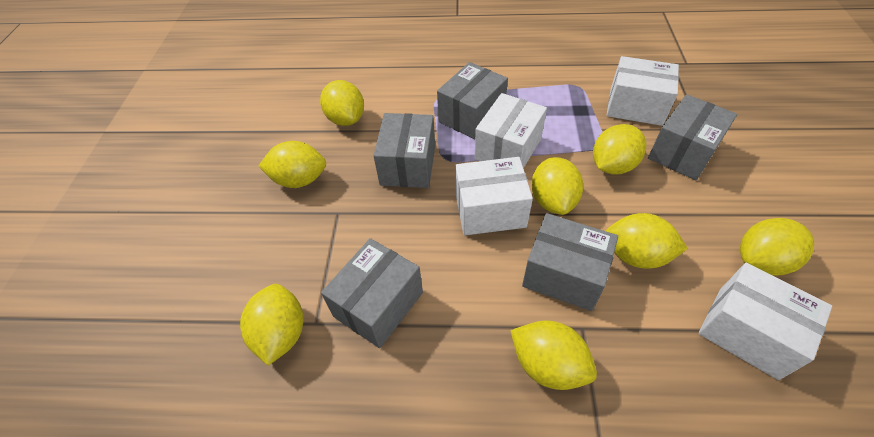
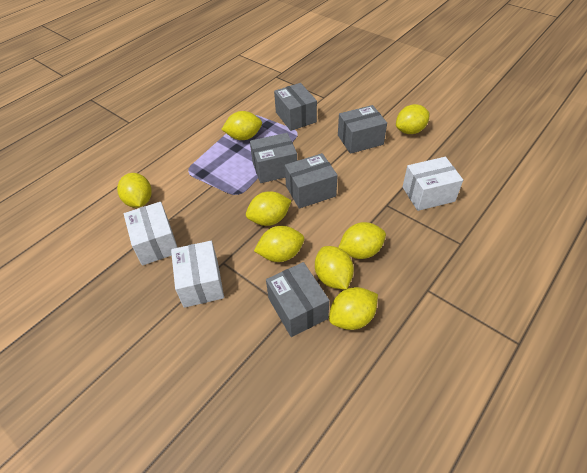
white box: [455,157,533,235] [475,93,547,168] [607,56,679,126] [699,263,832,380] = 4 -> [124,202,178,265] [171,241,224,308] [403,157,463,211] = 3

